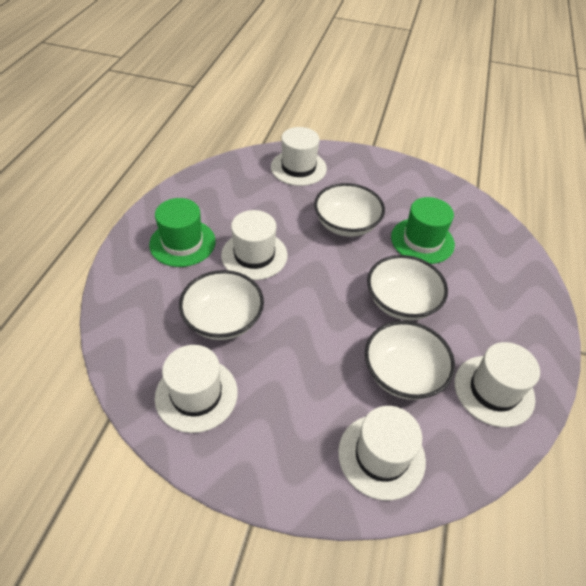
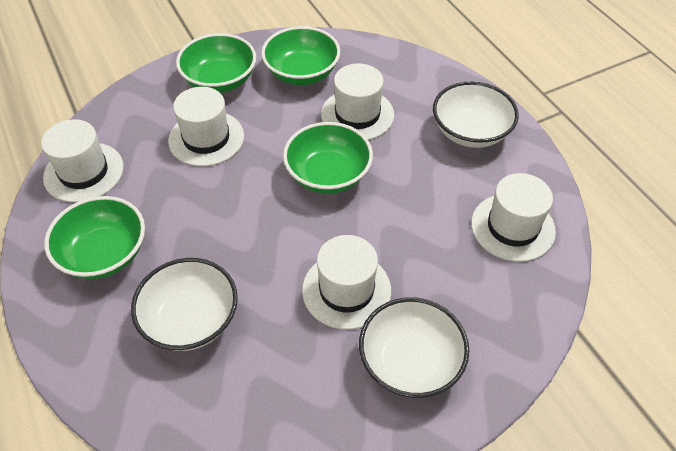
green bowl: none = 0 -> [44,196,145,279] [176,33,256,93] [261,26,340,85] [283,122,373,194] = 4
green hat: [149,198,216,267] [391,197,455,264] = 2 -> none = 0
white bowl: [179,270,264,340] [314,183,385,237] [365,321,455,400] [367,255,448,321] = 4 -> [131,258,238,351] [359,297,469,398] [433,82,519,148] = 3

